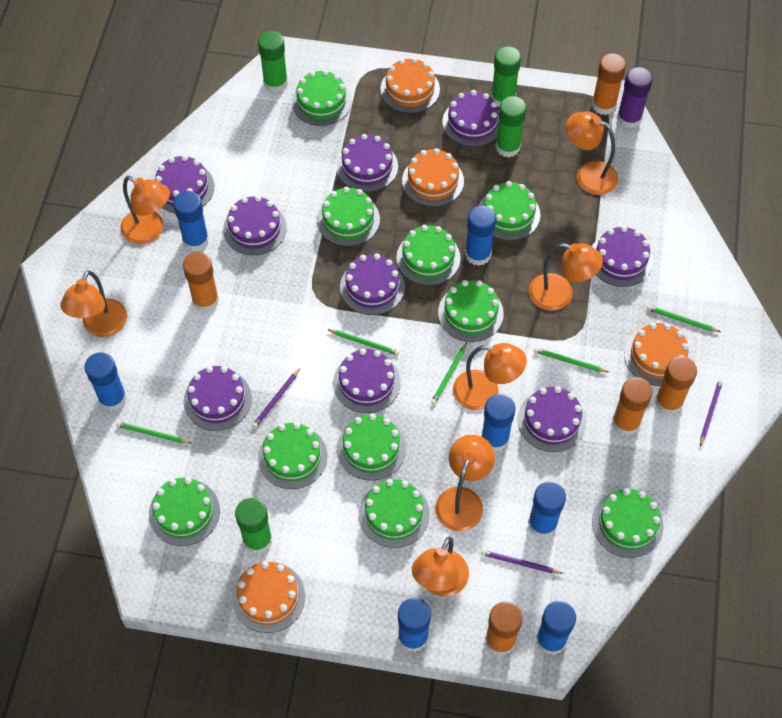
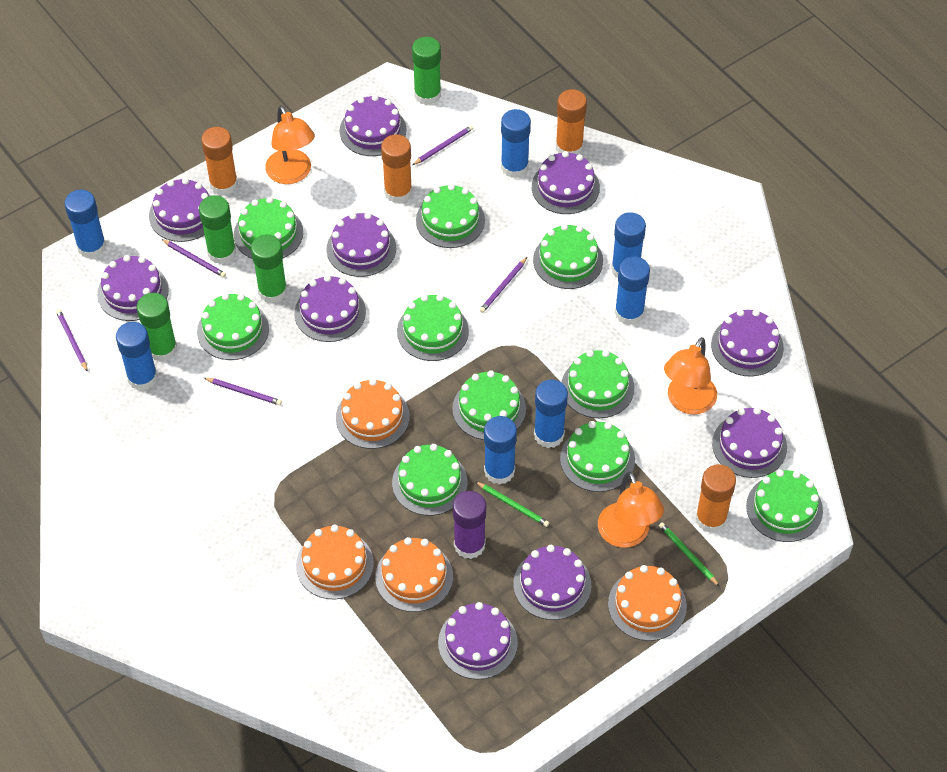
green pencil: [116,422,191,444] [327,329,399,355] [431,342,467,404] [534,348,608,372] [647,305,721,332] = 5 -> [475,481,549,527] [659,522,720,587] = 2
orange glue stick: [183,252,219,312] [485,602,523,656] [592,53,626,115] [612,377,653,436] [655,356,697,415] = 5 -> [201,127,238,195] [381,134,412,203] [556,89,587,155] [695,464,736,533] = 4
orange lamp: [60,270,127,337] [121,176,170,244] [412,537,469,597] [435,435,495,531] [453,343,527,411] [529,243,603,311] [566,111,618,195] = 7 -> [265,106,315,184] [598,472,664,548] [664,337,717,415] = 3
purple cake: [155,155,214,213] [184,366,252,431] [223,195,287,255] [333,348,401,413] [337,134,398,192] [340,254,405,315] [442,90,499,147] [517,386,586,452] [592,226,653,287] = 9 -> [97,255,169,321] [149,178,211,242] [294,275,366,342] [327,213,396,277] [340,95,406,156] [438,602,518,679] [513,545,591,620] [532,151,600,214] [711,309,784,377] [712,407,787,478] = 10
purple pencil: [252,368,300,428] [481,550,563,574] [700,379,723,446] = 3 -> [56,309,88,372] [162,239,226,278] [204,378,282,405] [412,125,474,165] [480,257,527,313] = 5

